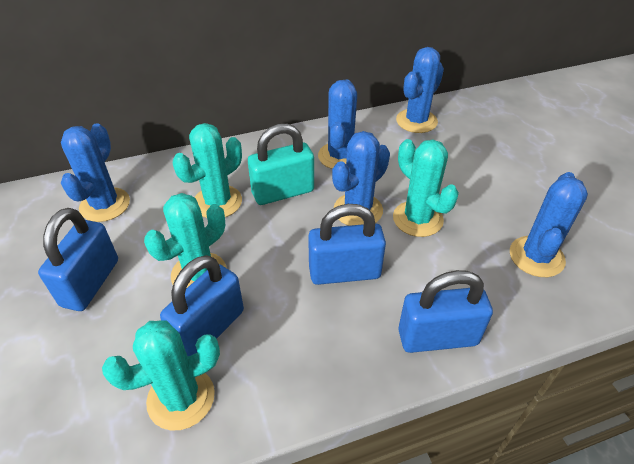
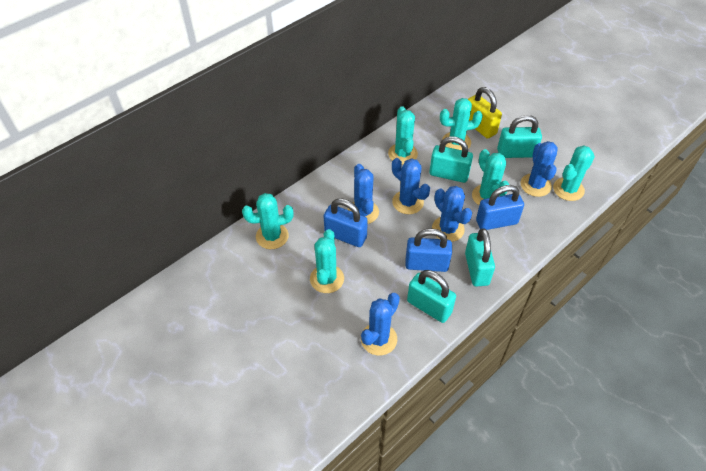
blue padlock: [38,208,118,311] [160,255,244,356] [308,204,386,285] [398,270,493,353] = 4 -> [324,198,368,247] [405,229,452,272] [476,185,524,230] = 3
turquoise cactus: [102,320,220,430] [144,193,227,288] [173,123,242,218] [393,139,459,237] = 4 -> [242,193,294,249] [310,229,344,293] [388,106,418,165] [440,98,483,150] [472,149,509,205] [553,145,595,201] = 6
turquoise padlock: [248,124,314,205] = 1 -> [407,270,456,323] [429,136,473,183] [465,228,495,287] [497,115,542,158] = 4
yellow padlock: none = 0 -> [468,87,502,139] = 1

